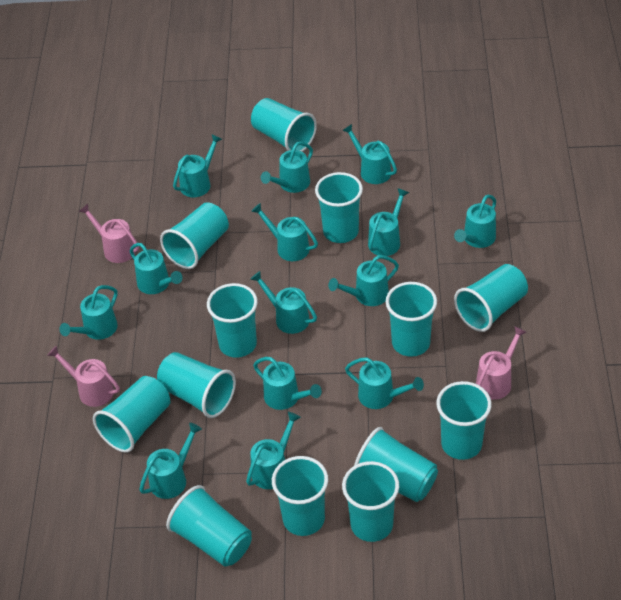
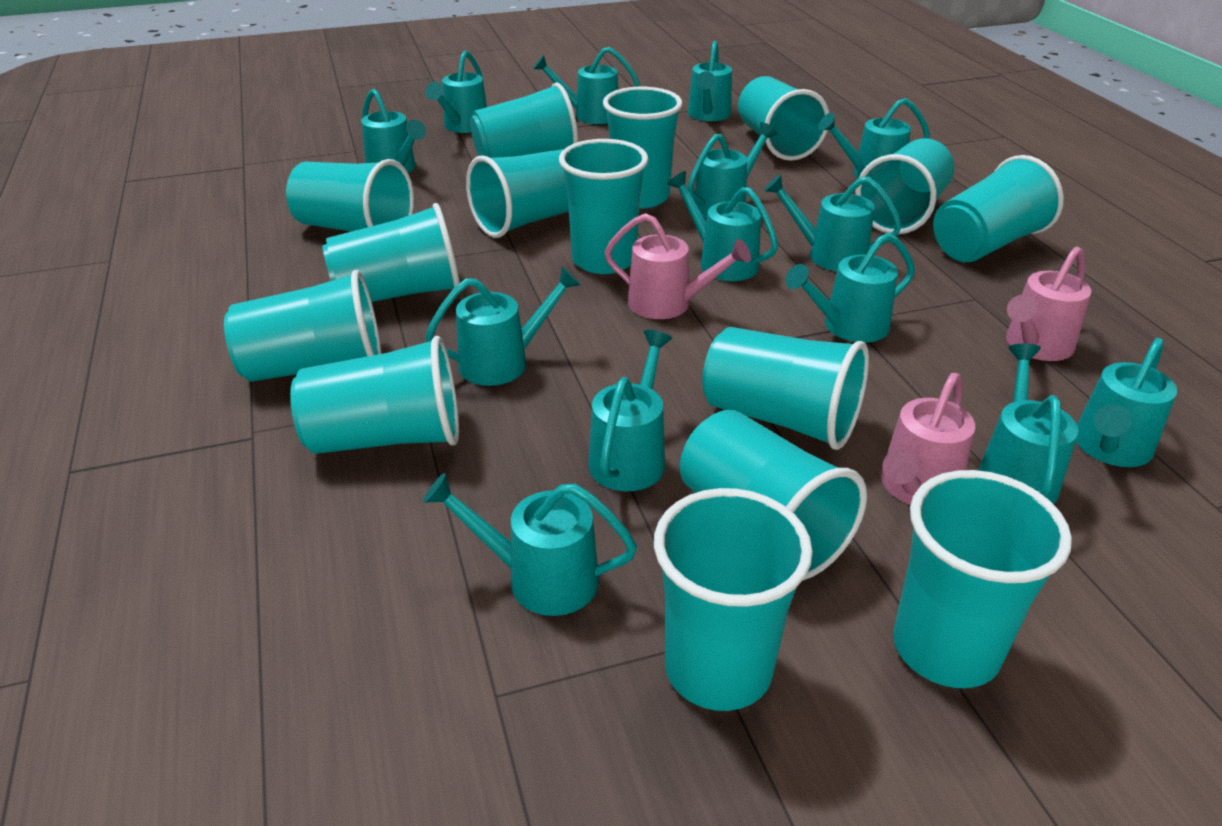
turquoise cup: [93,376,170,453] [157,352,236,418] [160,202,229,269] [166,485,252,567] [207,283,258,358] [251,98,317,152] [272,456,328,536] [315,172,363,243] [342,461,399,542] [354,427,438,502] [386,282,437,357] [436,381,492,460] [454,264,528,332] = 13 -> [224,270,381,382] [286,159,414,232] [290,336,459,454] [322,203,460,302] [466,149,569,238] [470,82,578,158] [559,139,649,274] [603,87,683,209] [654,488,813,711] [680,410,867,580] [702,327,869,450] [738,76,829,161] [855,138,954,234] [893,470,1072,688] [933,155,1064,262] = 15

